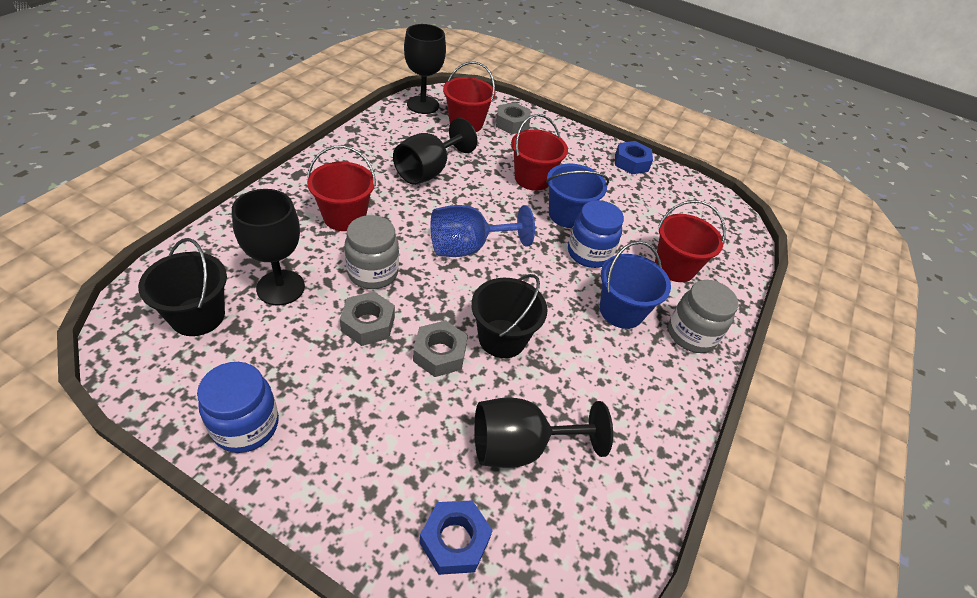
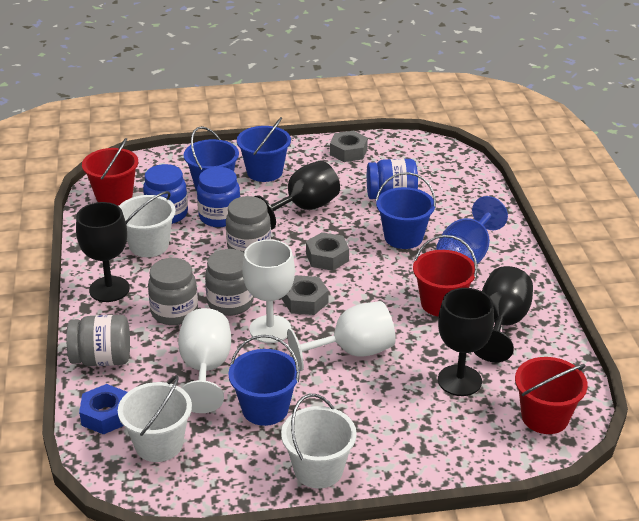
black bucket: [138,238,227,336] [471,274,548,358] = 2 -> none = 0
blue bucket: [546,164,609,228] [600,241,671,329] = 2 -> [184,126,239,191] [228,335,300,426] [237,117,291,182] [375,172,436,249] = 4
blue jar: [197,362,279,453] [568,200,624,268] = 2 -> [143,164,188,224] [197,167,240,227] [367,159,418,199] = 3
blue nut: [419,500,493,575] [615,141,653,175] = 2 -> [79,384,128,435] = 1
grey jar: [344,215,399,289] [668,280,738,353] = 2 -> [66,315,130,366] [148,258,198,325] [205,249,254,316] [226,196,271,253] = 4
red bucket: [307,145,376,231] [443,61,496,132] [511,114,568,191] [655,200,726,282] = 4 -> [82,138,138,206] [413,235,477,317] [515,357,588,434] = 3
white bucket: none = 0 -> [118,376,192,462] [119,191,176,257] [281,394,357,489] = 3
white goblet: none = 0 -> [178,308,231,413] [242,239,295,343] [287,301,396,371] = 3

